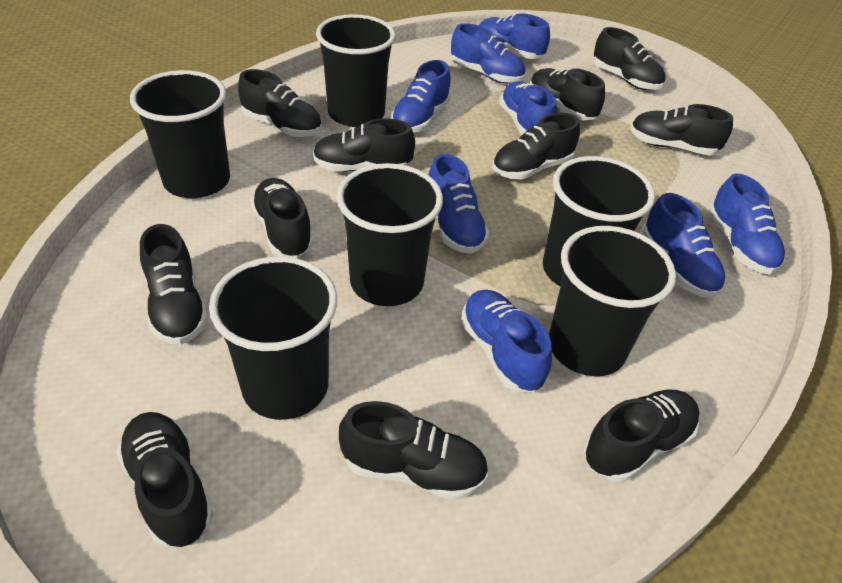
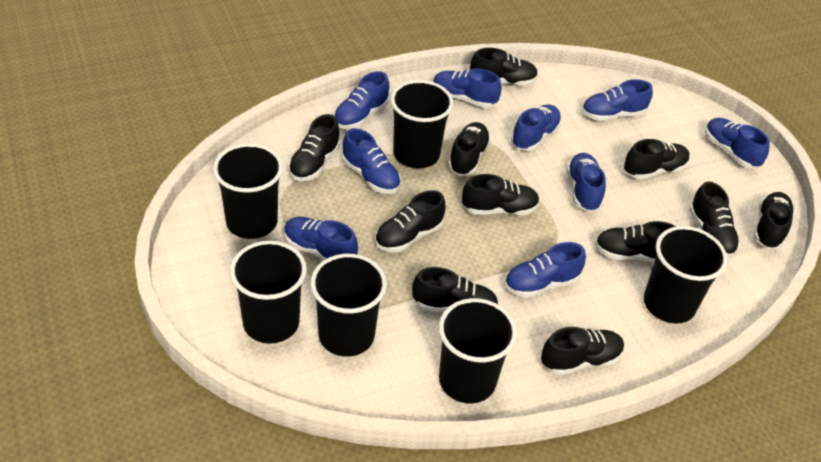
blue shoe: [391,60,451,132] [429,154,489,254] [451,23,525,83] [461,290,552,392] [479,13,550,59] [499,81,557,135] [643,193,726,298] [709,173,786,275] = 8 -> [284,217,358,261] [334,71,389,129] [343,128,401,194] [433,68,502,108] [505,242,586,298] [511,105,562,151] [566,153,606,212] [582,79,653,121] [705,118,770,168] = 9

